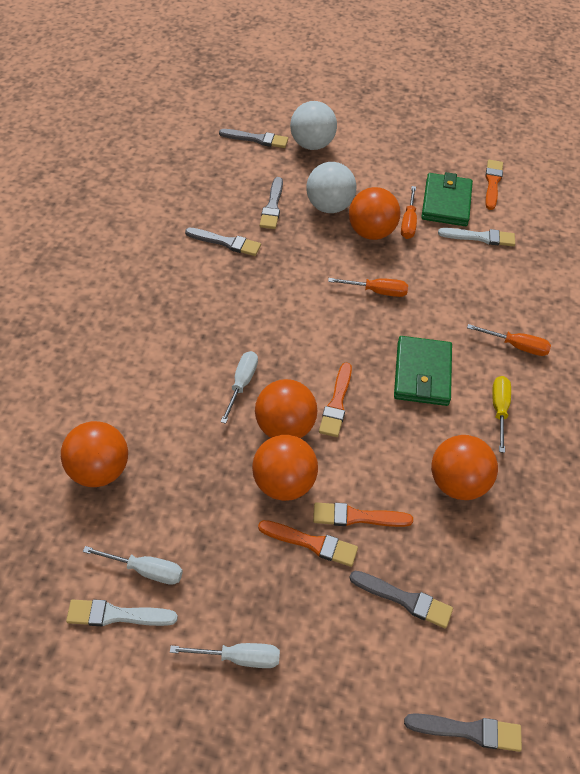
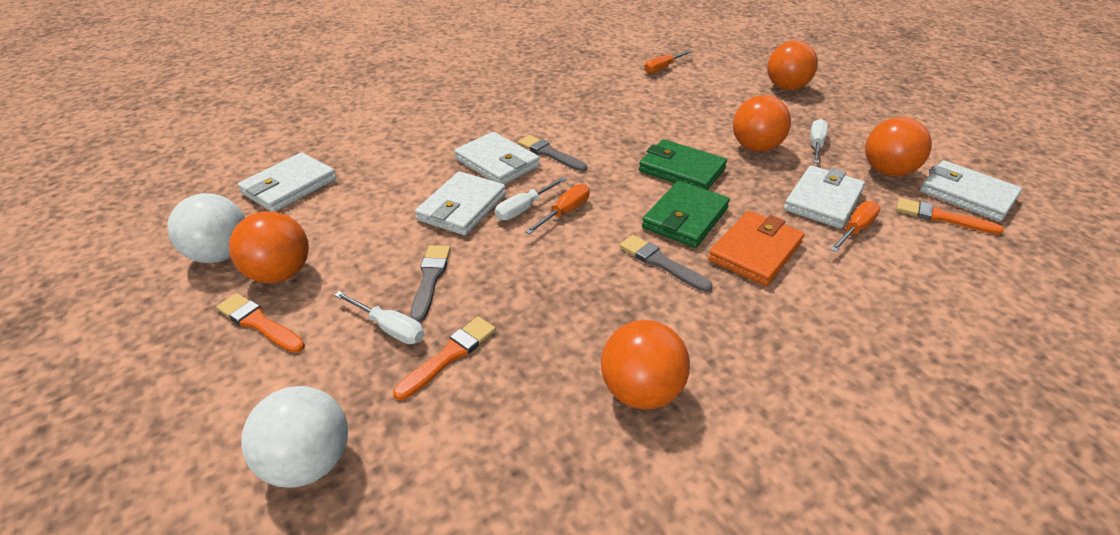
grey brush: [185,228,261,256] [219,129,288,148] [260,177,283,229] [349,571,453,628] [404,713,522,752] = 5 -> [410,245,451,323] [518,135,587,172] [620,235,712,292] = 3
orange brush: [258,520,358,567] [313,502,413,527] [319,363,352,437] [485,160,503,210] = 4 -> [216,293,305,353] [393,317,496,400] [896,198,1004,235] = 3
orange wallet: none = 0 -> [708,211,805,286] = 1
white brush: [66,600,178,626] [438,228,515,246] = 2 -> none = 0
white wallet: none = 0 -> [238,152,336,212] [415,171,506,235] [454,132,540,184] [784,165,865,229] [920,160,1022,221] = 5
yellow screwdriver: [492,376,511,453] = 1 -> none = 0

